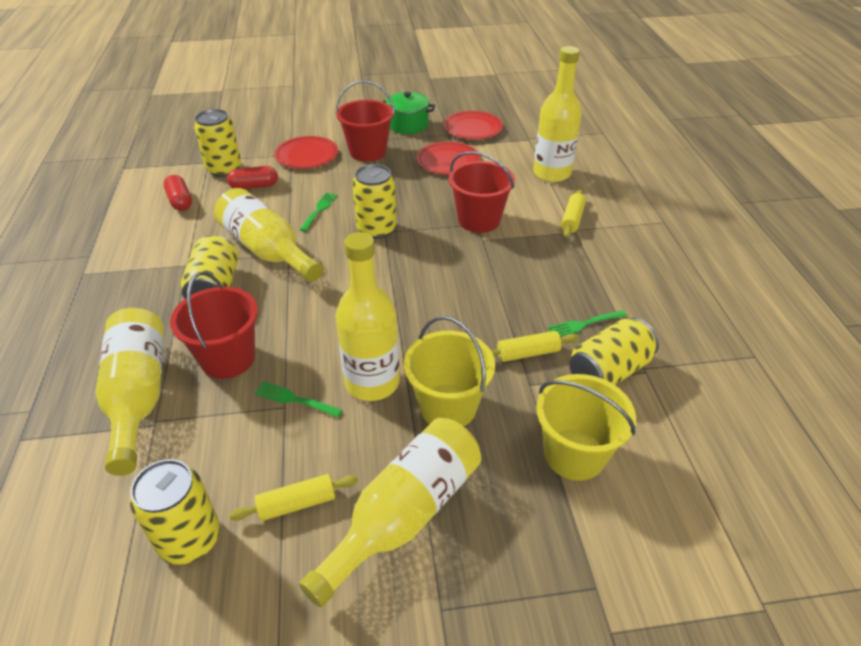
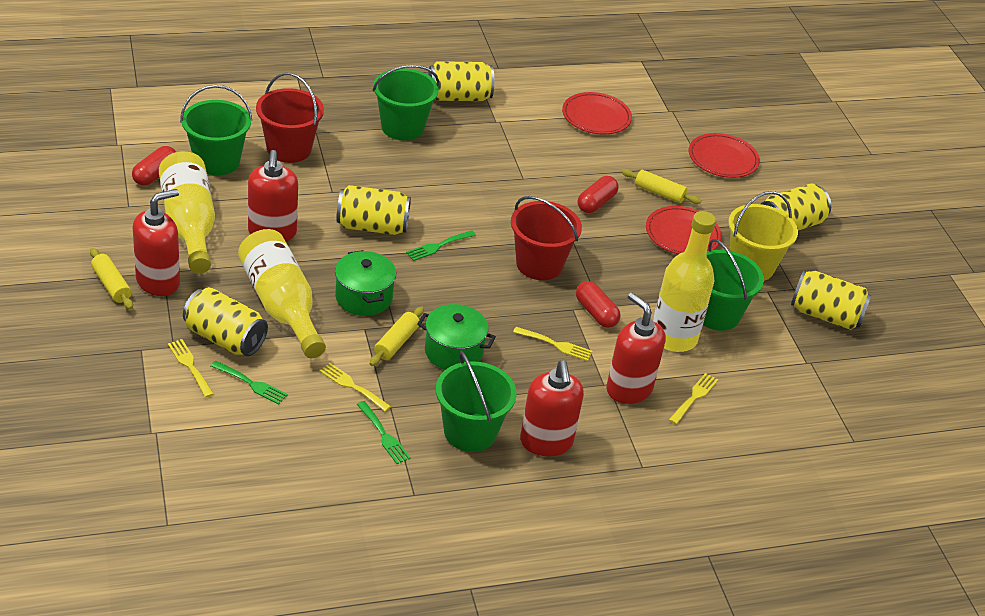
green bucket: none = 0 -> [180,85,252,176] [373,65,439,141] [436,351,517,452] [703,239,764,331] = 4
green pot: [382,92,435,134] = 1 -> [335,250,396,316] [417,304,496,370] = 2
red bucket: [170,272,258,379] [336,80,395,162] [449,151,515,233] = 3 -> [256,73,324,163] [511,196,582,280] = 2
red capsule: [164,175,192,211] [227,166,278,189] = 2 -> [132,146,176,186] [576,281,621,328] [577,176,618,213] = 3
red soap dispenser: none = 0 -> [133,189,180,296] [248,150,298,242] [520,360,584,456] [606,293,666,404] = 4
yellow bottle: [95,308,164,476] [214,188,323,282] [299,418,481,608] [336,232,400,401] [533,46,582,182] = 5 -> [159,151,215,274] [238,229,326,358] [653,211,716,352] = 3
yellow bucket: [404,316,495,426] [536,374,636,481] = 2 -> [728,191,798,281] = 1
yellow fork: none = 0 -> [168,339,214,397] [319,363,391,412] [513,327,592,361] [669,373,718,424] = 4

